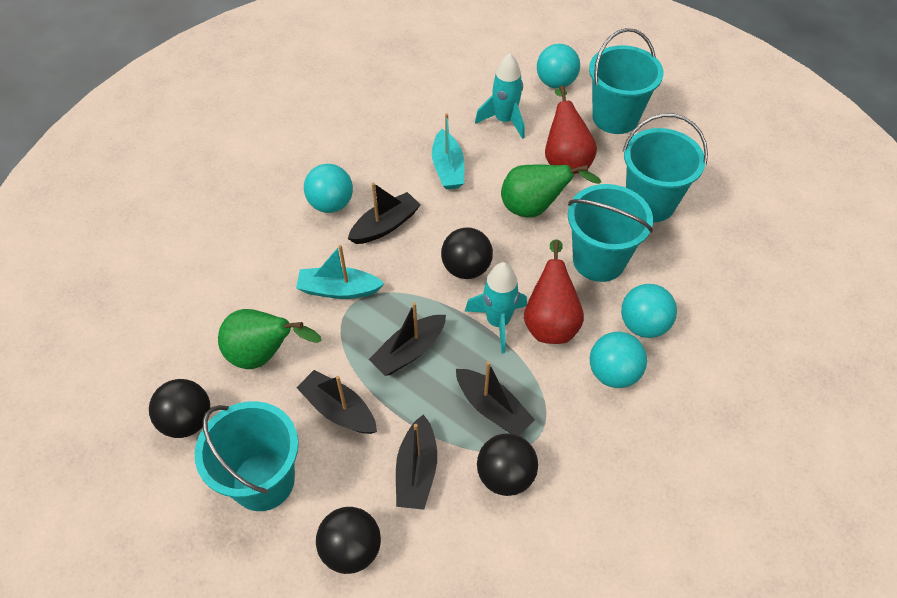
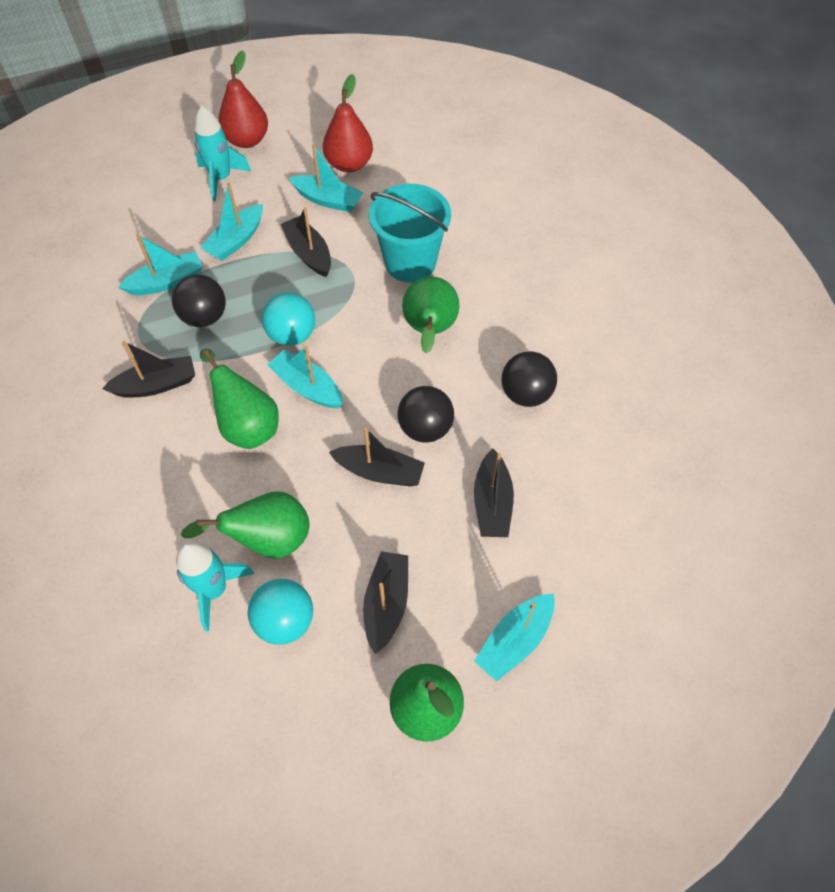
black ball: [149,379,210,438] [316,507,381,574] [441,227,493,279] [477,433,538,496] = 4 -> [172,274,226,327] [397,386,454,443] [502,351,557,407] = 3
green pear: [218,309,322,369] [501,164,601,218] = 2 -> [181,492,309,559] [200,349,279,449] [390,664,464,742] [402,277,459,353] = 4
turquoise ball: [304,164,353,213] [537,44,580,88] [590,332,647,388] [621,284,677,338] = 4 -> [248,579,313,645] [262,292,315,346] = 2
turquoise boat: [296,245,385,299] [432,113,464,190] = 2 -> [118,234,203,295] [200,183,263,261] [267,346,343,408] [289,144,364,212] [474,594,555,682] = 5
turquoise bucket: [195,401,299,511] [568,184,653,282] [589,28,664,134] [622,113,708,222] = 4 -> [369,184,451,283] = 1

